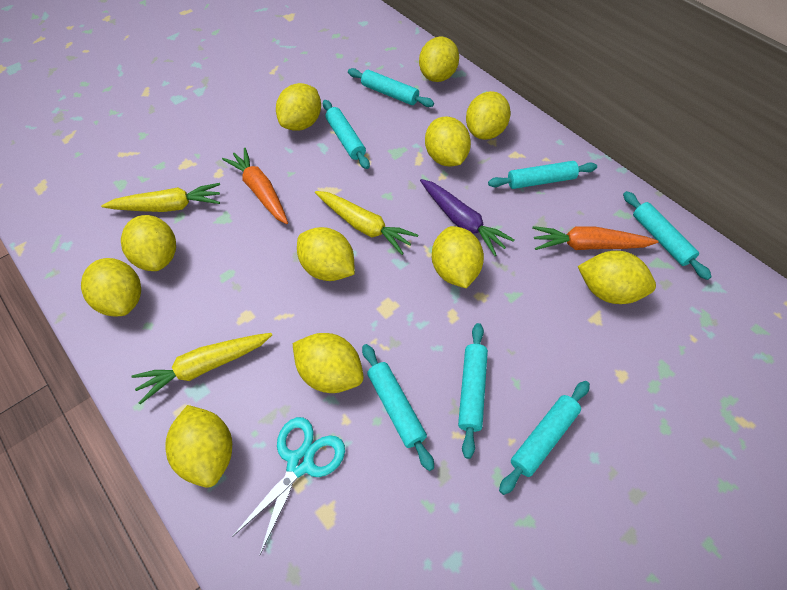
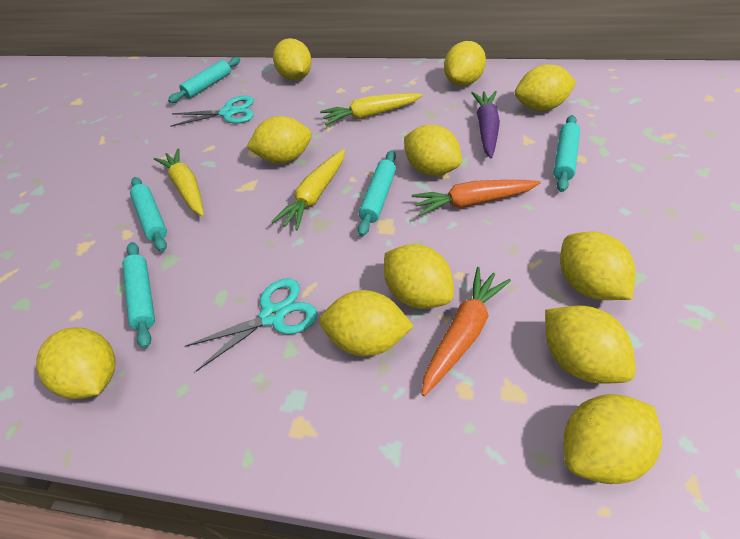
turquoise rolling pin: [323,100,370,169] [348,68,434,107] [362,344,434,471] [458,323,488,459] [488,161,597,189] [499,381,590,495] [623,191,712,280] = 7 -> [122,242,155,349] [130,177,167,252] [168,57,240,103] [358,150,396,236] [554,115,580,192] = 5
turquoise scissors: [232,417,345,556] = 1 -> [170,96,254,127] [185,278,317,371] = 2

